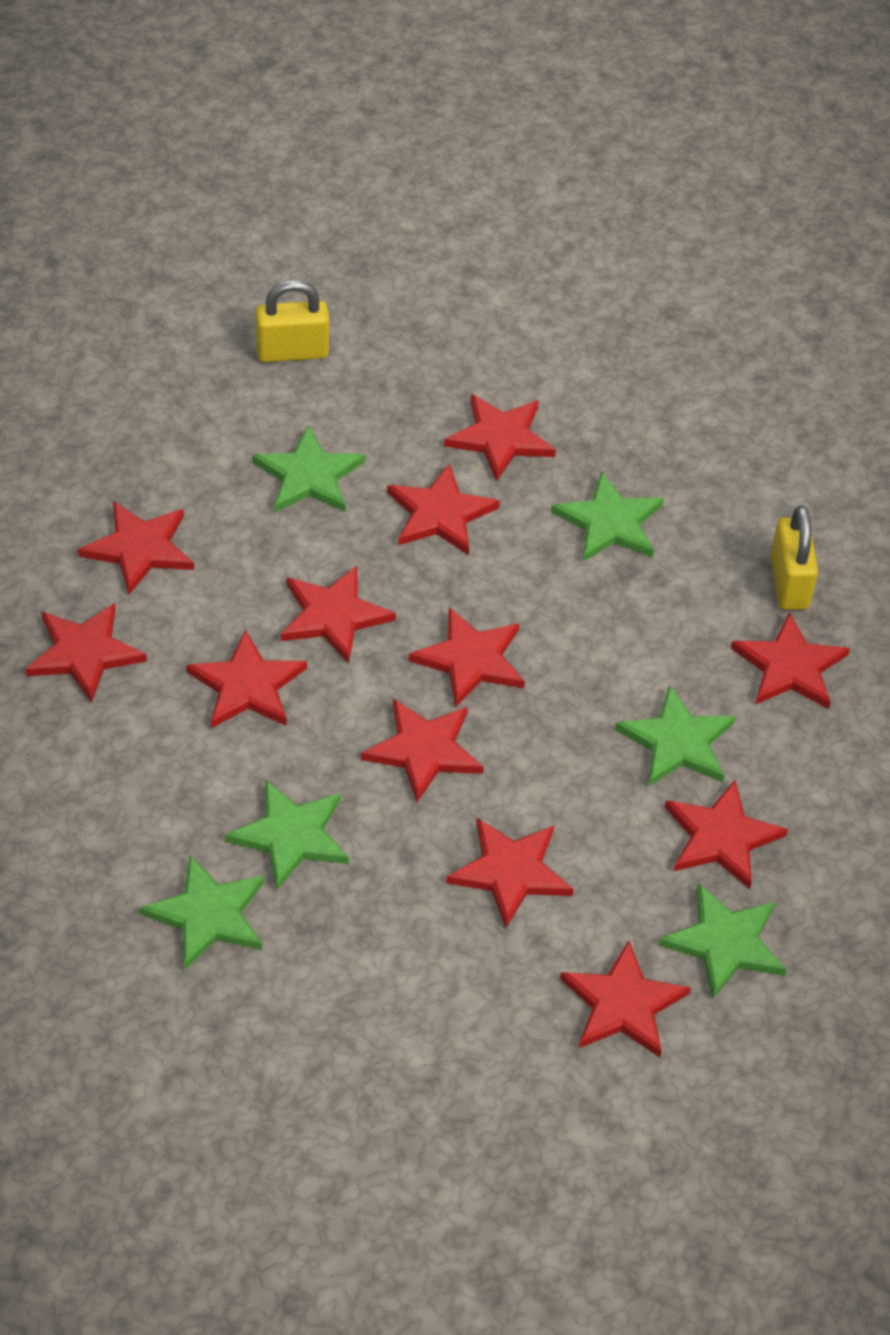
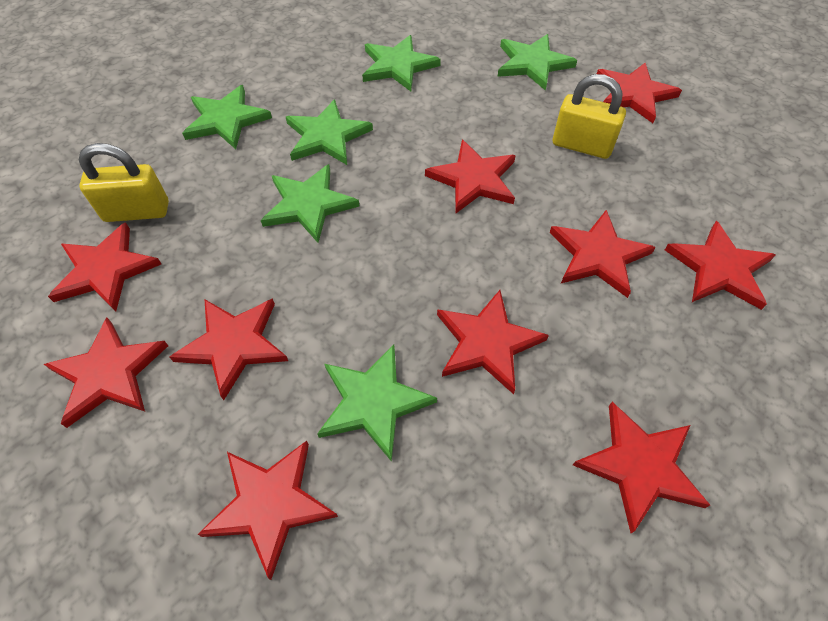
red star: [25,603,147,703] [78,501,194,595] [186,629,307,728] [280,566,396,664] [361,699,484,802] [387,463,500,555] [408,607,525,707] [444,394,556,482] [446,818,574,928] [560,940,691,1057] [665,780,788,889] [731,612,850,709] = 12 -> [44,318,168,428] [48,222,161,312] [170,298,288,400] [198,441,338,580] [425,140,516,213] [437,290,549,394] [550,210,656,298] [573,402,710,533] [597,63,682,123] [665,221,776,310] = 10

